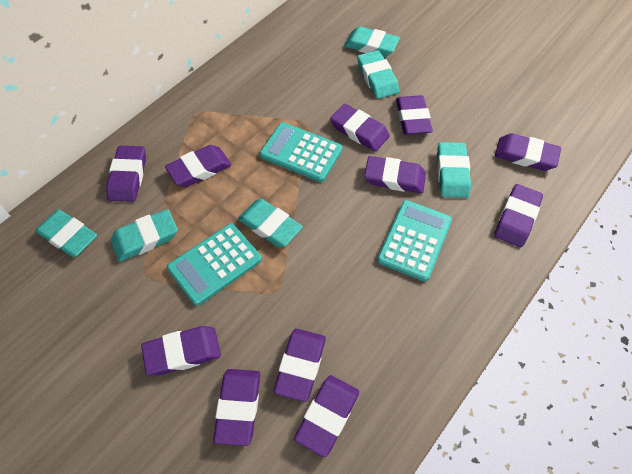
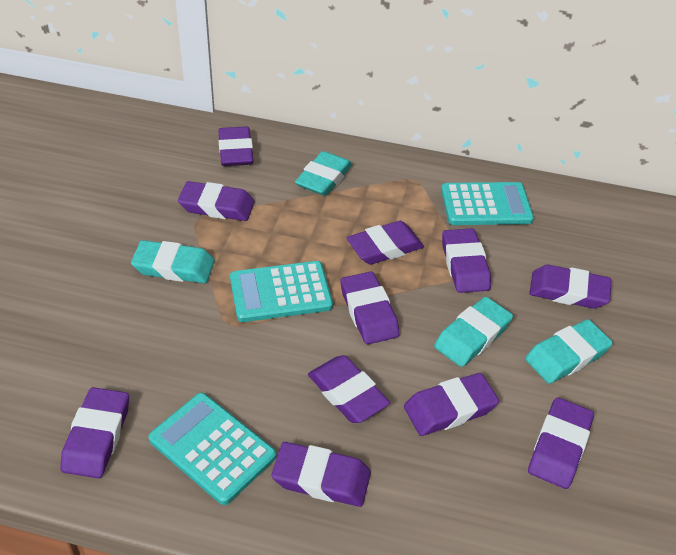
turquoise eraser: [36,209,97,257] [111,209,178,262] [238,199,303,247] [344,26,400,57] [357,50,399,99] [437,142,471,198] = 6 -> [131,240,215,283] [295,151,352,196] [434,297,513,367] [525,319,613,384] = 4

